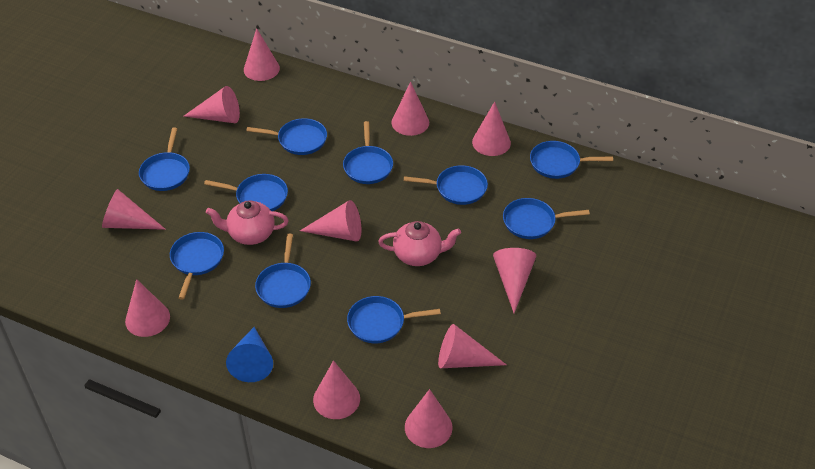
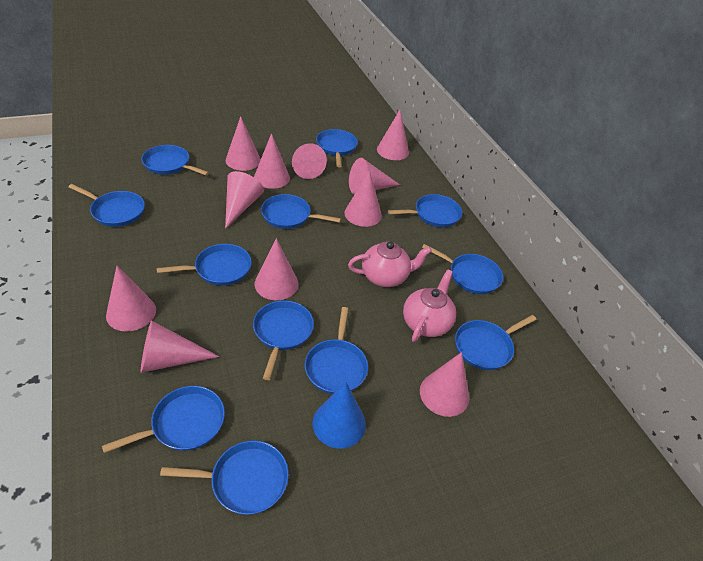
blue pan: [139,127,190,191] [170,232,224,300] [204,174,288,211] [246,118,327,155] [255,234,311,308] [343,121,393,184] [347,296,441,343] [404,165,488,205] [503,198,590,239] [530,141,613,179] = 10 -> [68,184,145,227] [102,386,225,453] [141,145,209,176] [157,244,252,286] [160,440,289,515] [253,300,314,380] [261,194,341,229] [305,307,368,394] [316,129,358,167] [388,194,462,227] [422,244,503,294] [455,315,536,370] = 12

